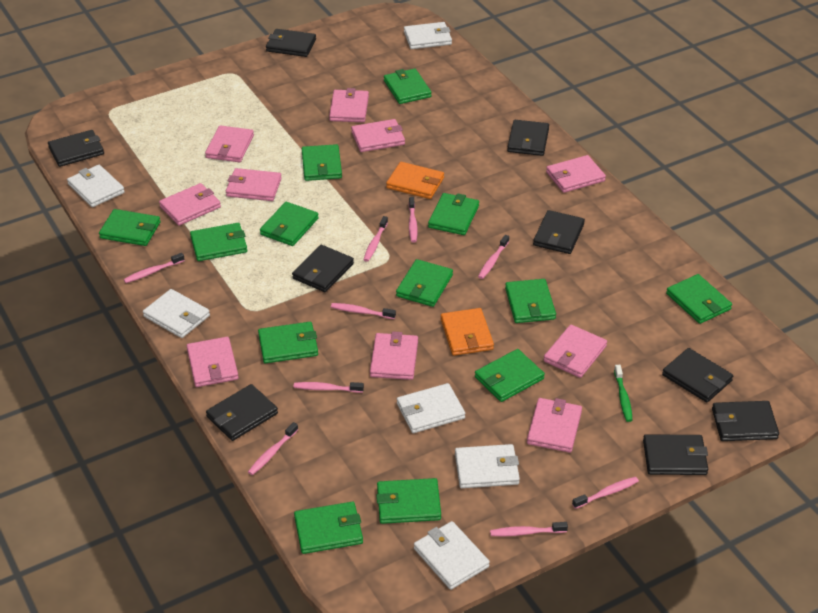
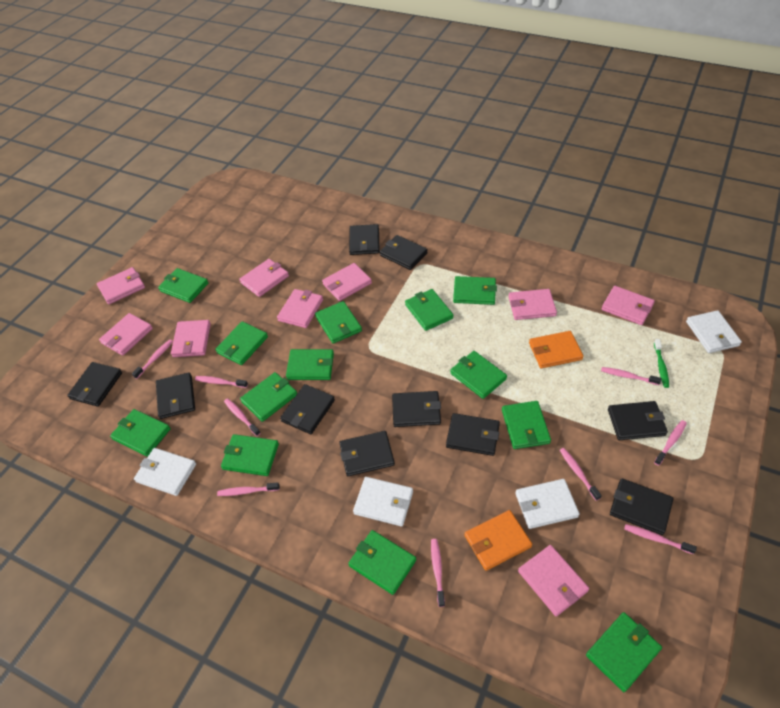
black wallet: [48,130,104,167] [206,384,278,441] [266,29,316,57] [292,245,354,292] [507,120,549,156] [533,210,585,254] [643,434,708,475] [662,348,733,403] [712,401,779,441] = 9 -> [67,362,122,407] [156,372,195,419] [280,384,335,434] [339,431,395,476] [349,224,380,255] [380,235,428,270] [392,391,441,427] [446,413,500,456] [608,401,668,440] [610,478,673,535] = 10
pink wallet: [159,183,221,226] [187,337,239,387] [205,125,254,162] [226,168,282,201] [329,88,369,122] [351,119,405,152] [370,332,418,380] [527,398,582,453] [544,324,607,378] [546,155,606,193] = 10 -> [97,267,145,304] [99,313,153,356] [171,320,211,357] [239,259,289,297] [277,289,323,328] [322,263,372,301] [508,289,557,320] [518,545,589,616] [601,286,655,325] = 9
white wallet: [67,165,125,207] [143,289,210,338] [397,383,465,433] [404,22,452,49] [414,521,490,590] [455,444,520,488] = 6 -> [134,448,196,496] [353,477,413,527] [515,479,580,529] [686,310,742,353] = 4

